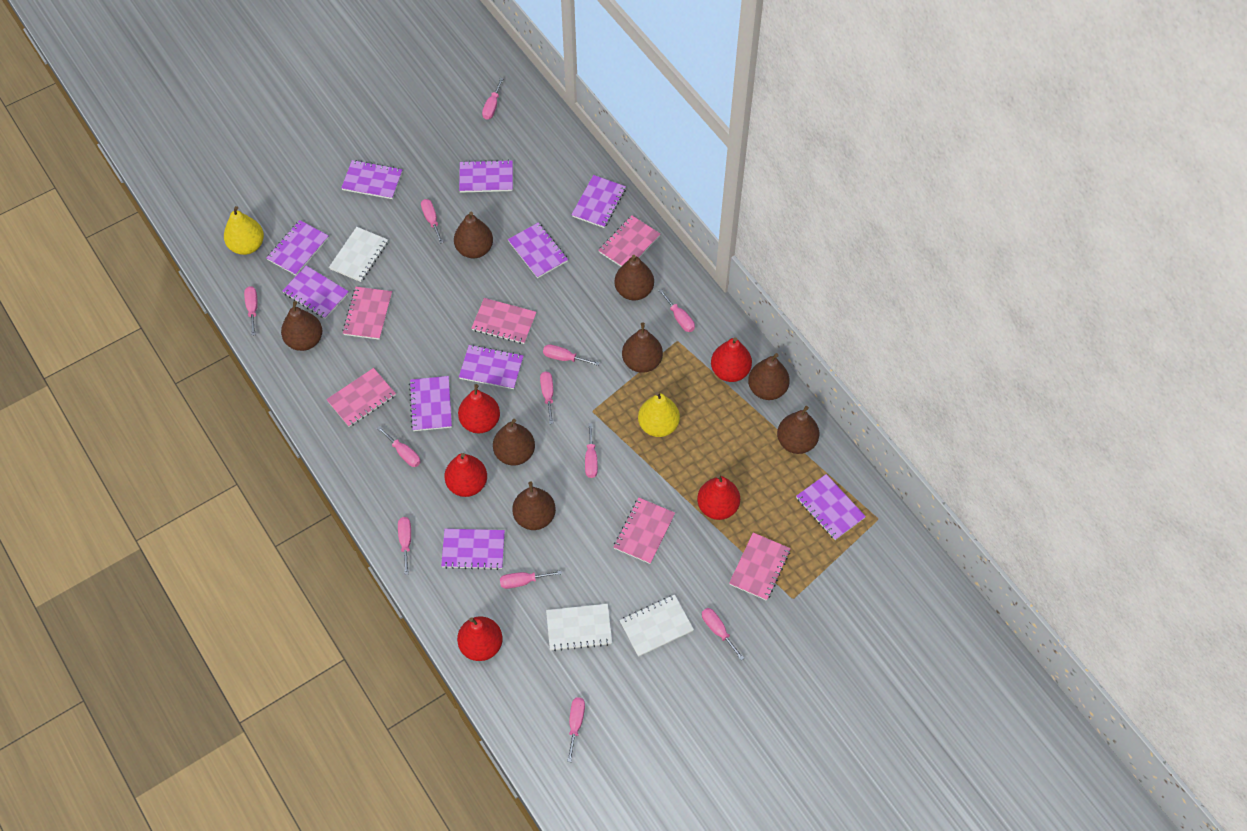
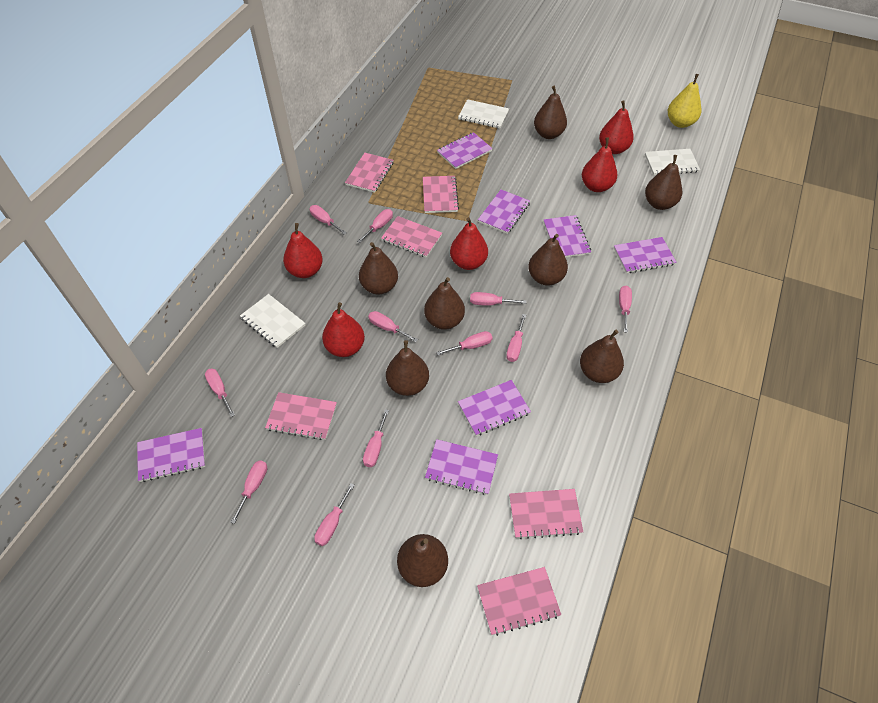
pink screwdriver: [244,286,258,336] [377,426,421,467] [398,517,411,575] [421,199,443,244] [482,78,504,120] [500,570,562,589] [540,371,554,424] [543,344,599,366] [567,697,585,762] [585,423,598,478] [658,289,695,332] [702,608,744,661] = 12 -> [205,369,235,417] [230,461,267,524] [309,205,347,235] [314,483,354,546] [357,209,393,243] [363,409,389,467] [368,311,418,342] [436,331,493,355] [470,292,526,306] [506,314,526,362] [619,286,632,333] = 11
purple notebook: [266,220,329,275] [282,265,349,319] [341,160,403,199] [409,376,452,431] [441,529,505,570] [459,160,513,193] [459,345,524,389] [508,222,568,278] [571,175,626,228] [796,474,866,540] = 10 -> [137,428,205,482] [425,439,498,495] [437,132,493,169] [458,380,531,436] [478,189,530,234] [543,215,591,258] [614,237,677,273] = 7
yellow pear: [224,206,264,255] [638,392,680,437] = 2 -> [668,74,701,128] = 1

